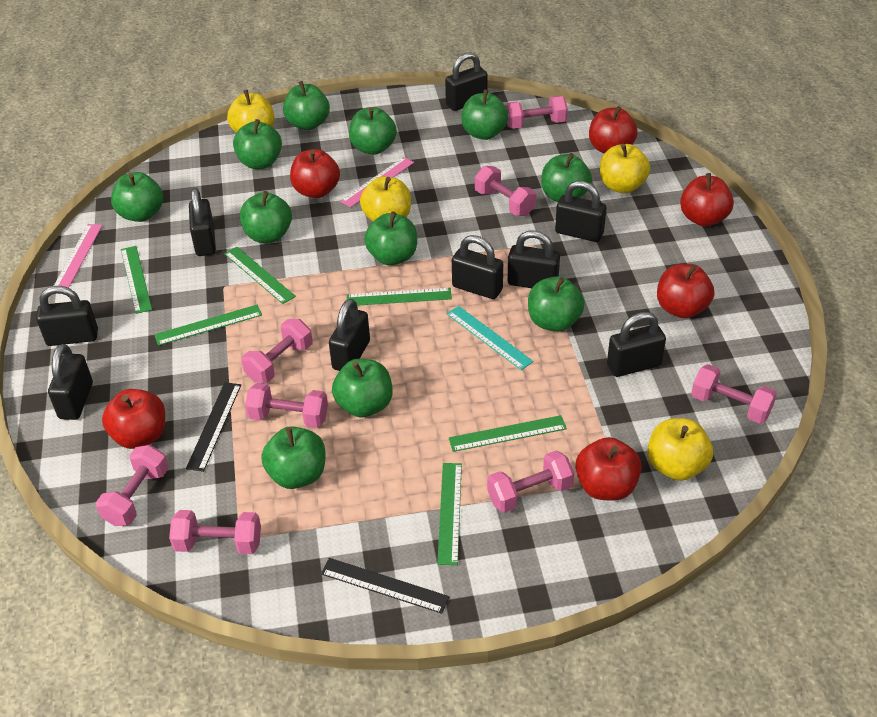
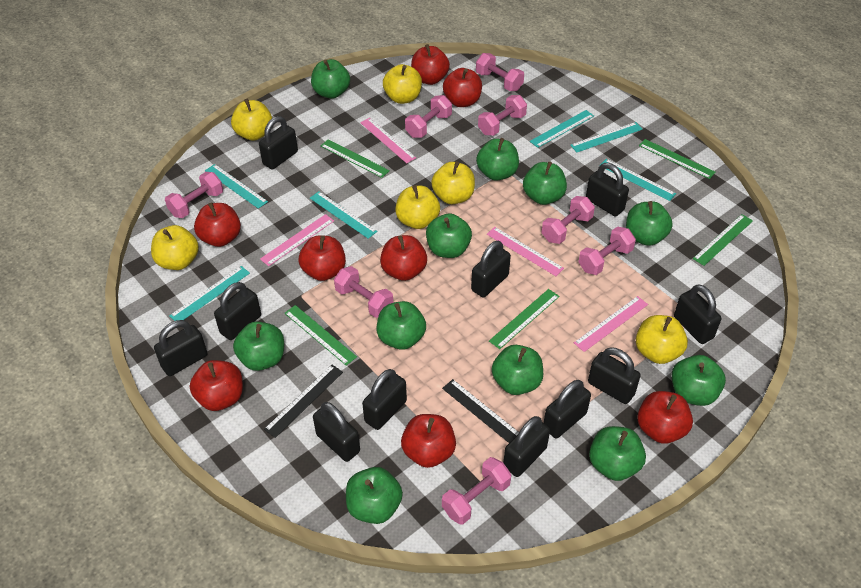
black padlock: [36,286,98,346] [48,344,93,420] [189,188,216,256] [329,299,370,371] [445,52,488,111] [452,235,503,299] [508,230,560,288] [555,181,606,242] [607,312,666,377] = 9 -> [154,320,207,376] [214,282,261,340] [259,116,298,169] [313,402,360,462] [362,369,407,430] [471,241,511,297] [503,416,550,477] [544,380,591,438] [586,163,629,216] [588,347,641,404] [674,284,721,344] = 11
green ruler: [121,246,152,314] [154,305,262,346] [224,247,296,304] [347,288,452,306] [437,463,462,565] [449,415,567,452] = 6 -> [285,305,357,366] [321,139,390,178] [489,289,559,349] [639,139,715,179] [693,214,753,266] = 5
pink ruler: [54,224,102,288] [340,157,414,207] = 2 -> [260,214,334,266] [360,118,416,163] [487,227,564,276] [574,296,648,352] = 4
red apple: [102,389,165,449] [290,149,340,198] [575,437,642,501] [589,106,638,154] [657,264,714,318] [680,173,734,227] = 6 -> [190,360,243,411] [194,202,241,247] [299,235,346,281] [380,235,427,281] [401,414,456,468] [411,44,450,85] [443,68,482,107] [637,391,693,444] = 8
turquoise ruler: [447,306,533,370] = 1 -> [169,266,250,321] [205,164,268,209] [310,191,378,239] [530,110,594,148] [570,122,642,152] [599,159,676,201] = 6
yellow apple: [227,90,275,133] [360,176,411,222] [600,144,650,193] [647,418,713,481] = 4 -> [151,225,199,270] [231,99,272,141] [383,64,422,104] [395,185,440,229] [431,161,475,204] [636,315,688,364] = 6

